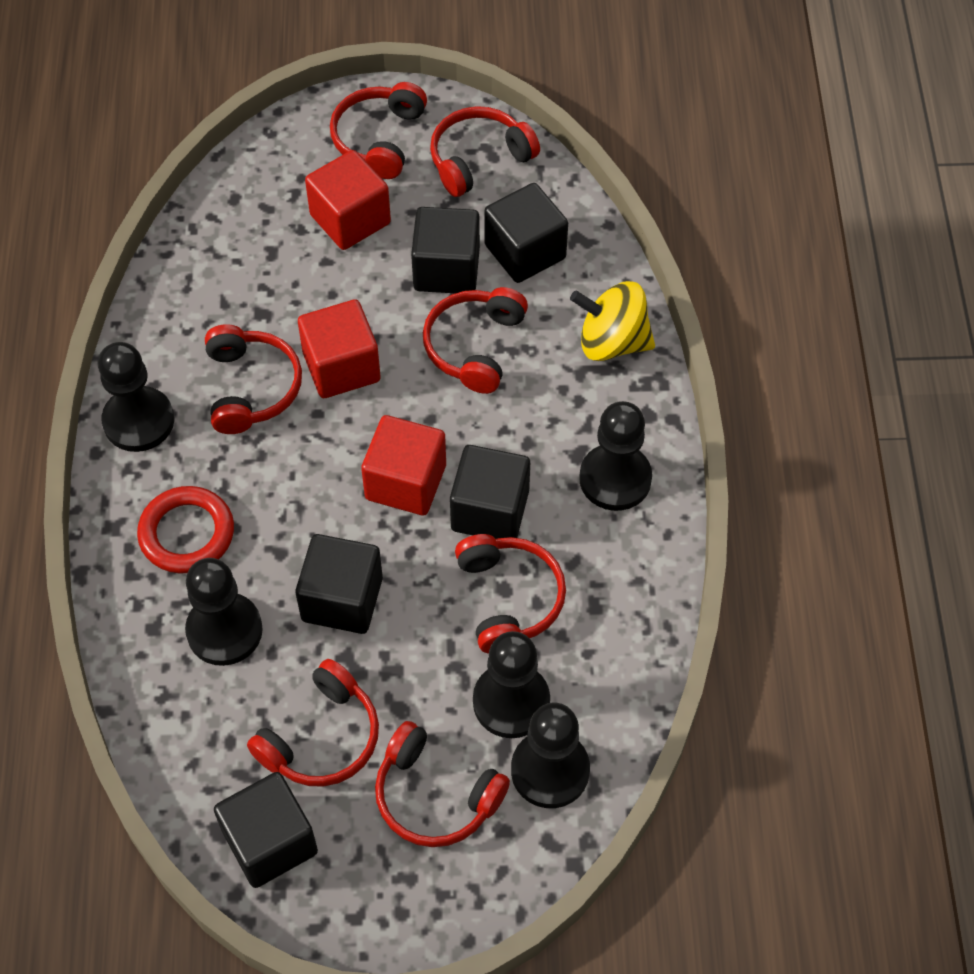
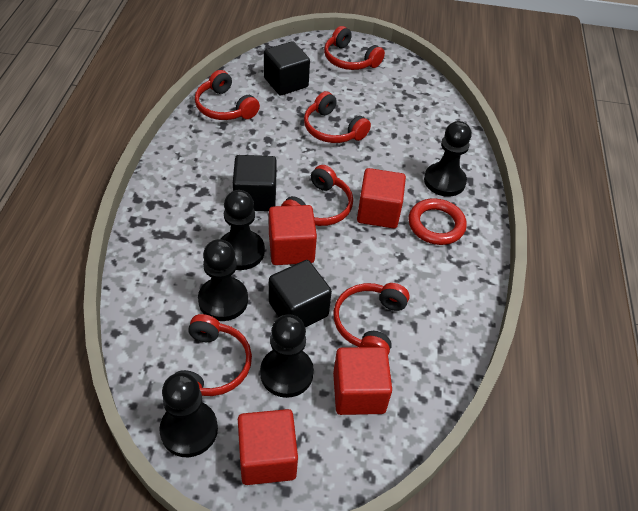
black cube: [214,772,318,888] [295,534,383,634] [411,207,480,293] [450,445,530,539] [484,183,568,283] = 5 -> [233,155,277,212] [264,41,310,95] [269,260,332,327] = 3
red cube: [298,299,381,398] [305,150,391,250] [361,415,446,515] = 3 -> [238,409,298,485] [269,205,317,265] [333,347,392,415] [357,168,406,228] = 4
red headphones: [205,324,302,434] [247,659,379,787] [330,82,427,179] [375,721,510,847] [423,287,528,394] [430,106,540,197] [455,534,566,653] = 7 -> [176,314,252,396] [195,70,260,120] [281,165,353,226] [304,91,371,143] [324,26,385,70] [333,283,410,355] = 6
yellow spinning top: [570,281,655,361] = 1 -> none = 0

